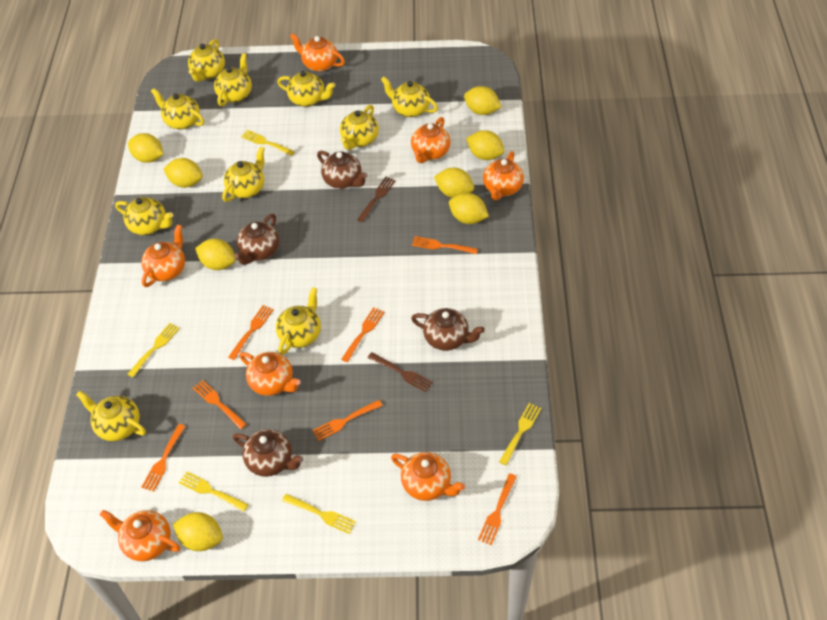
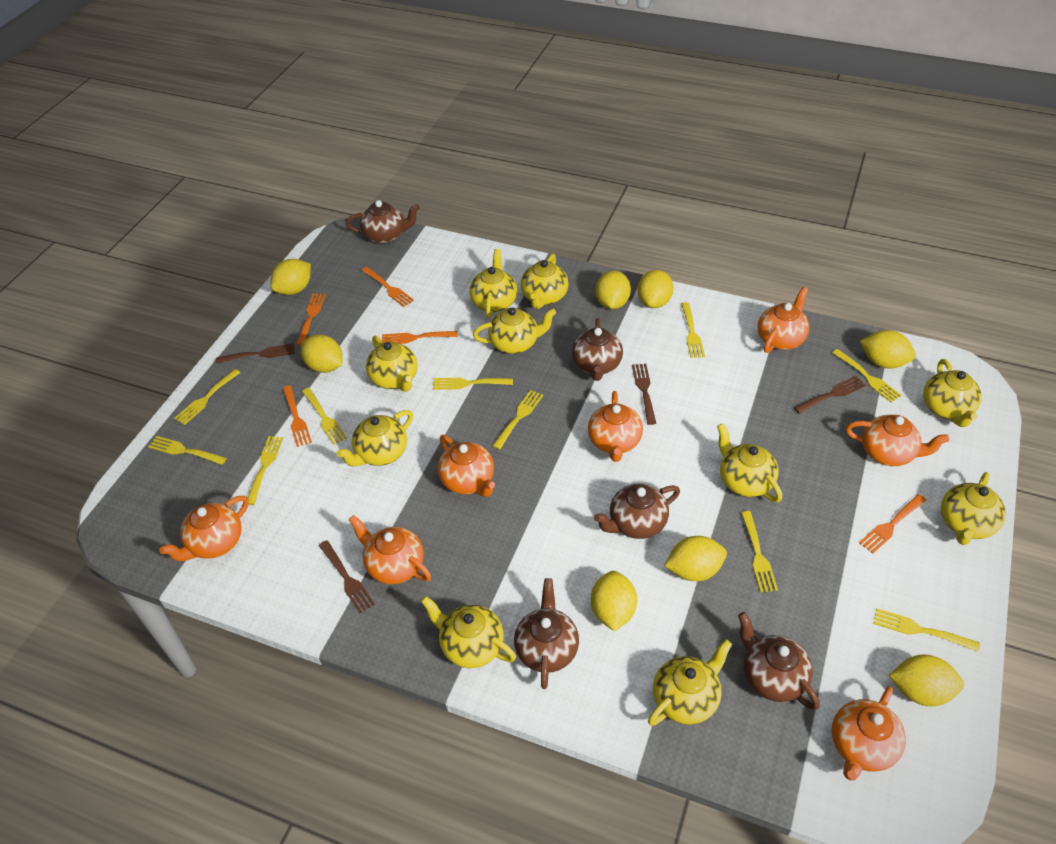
brown fork: [357,177,396,222] [367,352,433,392] = 2 -> [216,343,295,363] [319,540,375,613] [632,364,656,425] [794,376,866,414] = 4
brown teapot: [233,429,303,477] [234,214,279,265] [317,151,368,189] [411,308,485,351] = 4 -> [346,200,420,244] [514,578,579,689] [572,318,623,381] [594,484,680,539] [738,612,820,710] = 5
orange fork: [141,424,186,492] [193,380,247,429] [228,305,274,360] [312,400,383,441] [341,307,385,362] [412,236,478,254] [478,473,517,545] = 7 -> [283,385,312,447] [296,293,326,346] [362,267,414,307] [382,331,458,344] [859,494,926,554] = 5
yellow fork: [128,323,180,377] [179,471,249,512] [241,130,295,156] [282,494,356,534] [499,403,541,466] = 5 -> [148,436,227,465] [174,369,240,425] [248,436,283,505] [302,388,347,445] [433,378,513,390] [493,390,543,450] [681,302,705,358] [741,511,778,592] [832,349,902,402] [874,608,980,652] = 10

